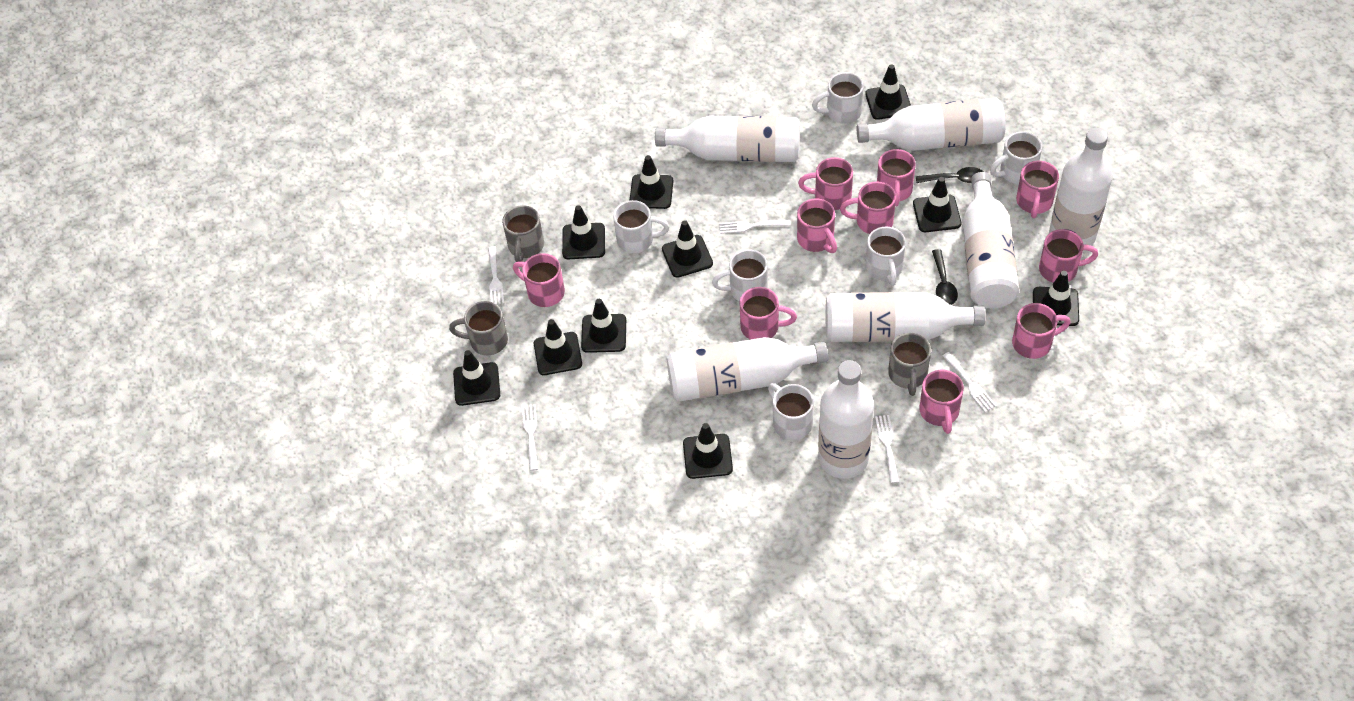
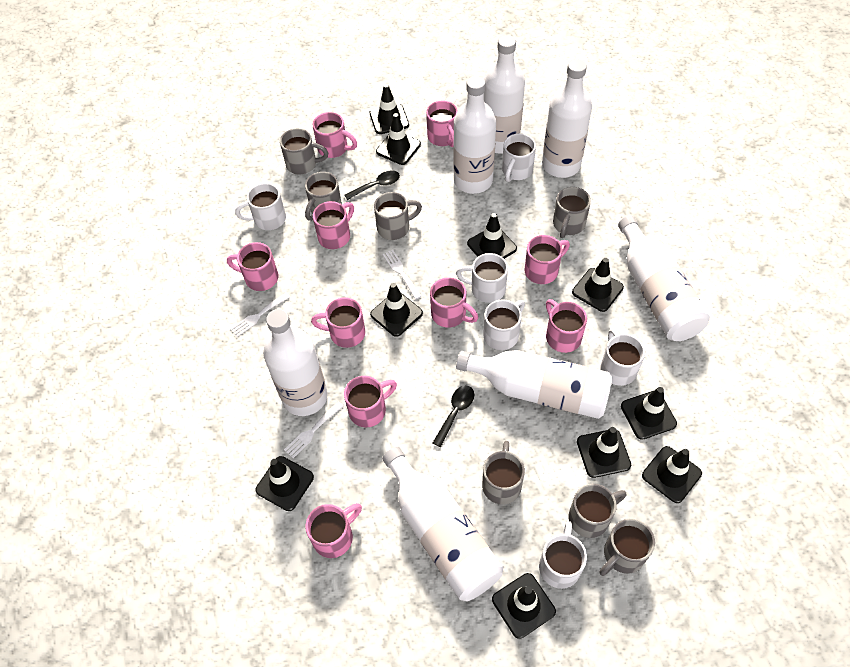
grey mug: [449,301,508,355] [502,205,544,262] [888,333,931,396] = 3 -> [280,128,328,174] [305,172,342,221] [374,192,422,240] [482,441,525,504] [553,187,591,238] [569,484,626,538] [599,519,655,576] = 7
white fork: [488,246,504,304] [522,404,538,471] [719,219,791,234] [875,415,899,483] [943,352,997,412] = 5 -> [230,293,290,337] [284,401,343,458] [382,250,422,299] = 3

